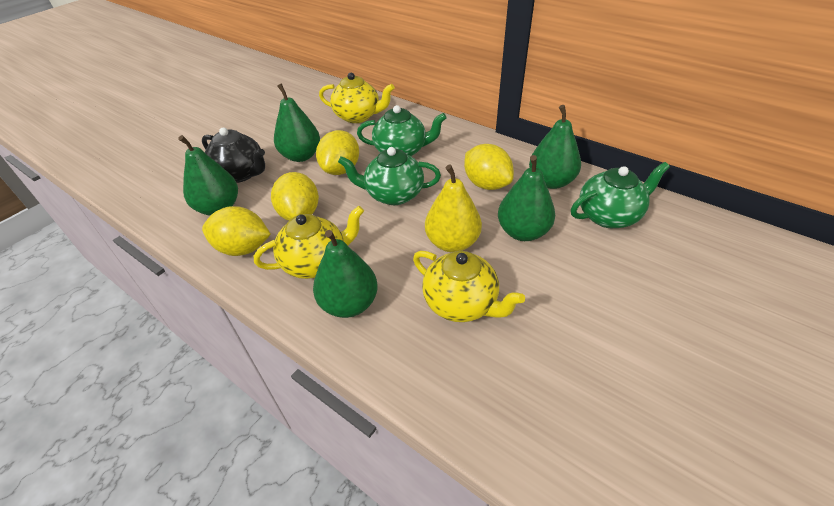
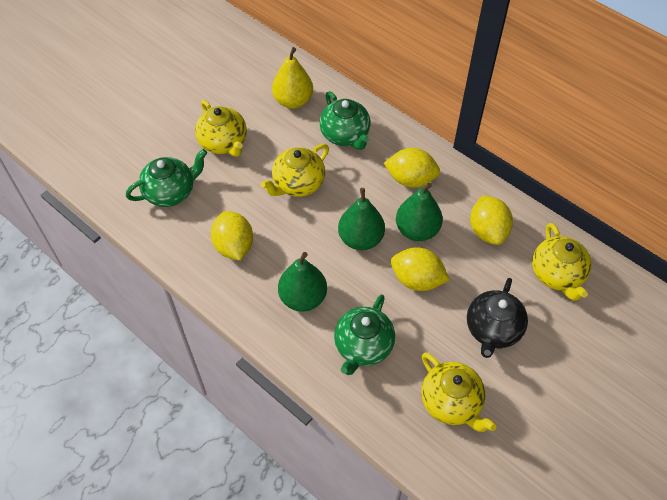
green pear: [178,135,238,216] [274,83,320,162] [313,230,378,318] [498,155,555,241] [529,105,581,189] = 5 -> [278,252,327,312] [338,188,385,250] [396,183,443,241] = 3
yellow teapot: [254,206,364,279] [319,73,395,123] [413,251,525,322] = 3 -> [195,100,247,157] [261,144,329,197] [421,352,496,432] [532,223,592,301] = 4

